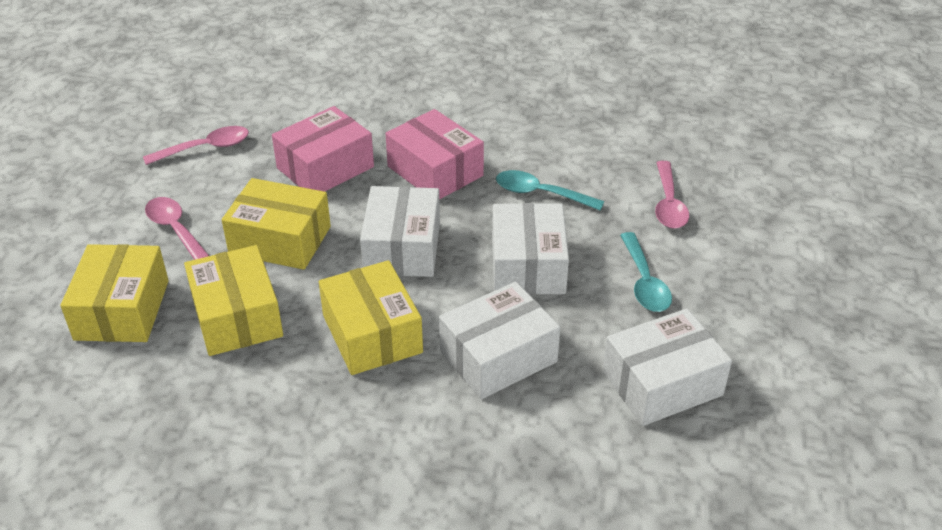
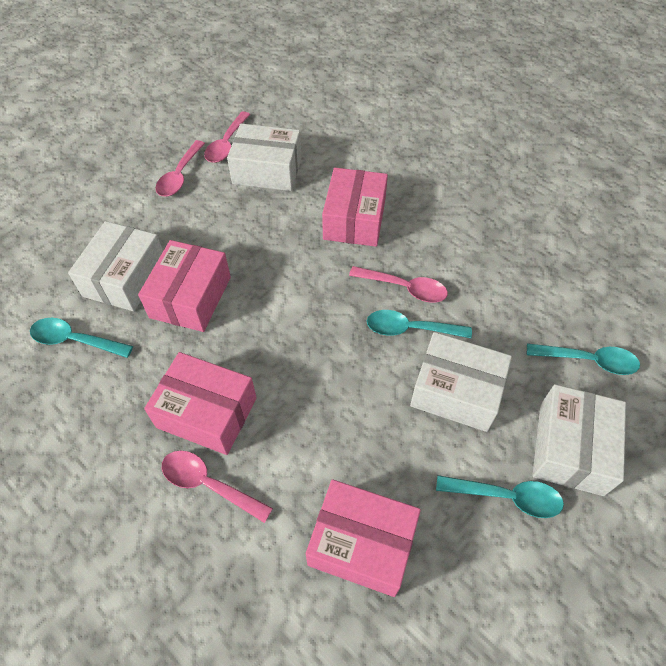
pink box: [272,106,374,192] [385,109,484,200] = 2 -> [138,240,231,332] [144,352,257,455] [306,479,421,597] [322,168,388,247] = 4
pink spoon: [143,126,249,165] [145,197,209,260] [655,161,689,229] = 3 -> [155,140,205,197] [162,451,273,523] [204,111,251,163] [349,266,448,303] = 4
turquoise spoon: [496,170,604,210] [620,232,672,312] = 2 -> [30,318,133,358] [367,310,472,338] [436,475,564,518] [527,343,640,375] = 4
yellow box: [60,244,169,342] [184,245,283,356] [222,178,331,270] [319,260,423,375] = 4 -> none = 0

